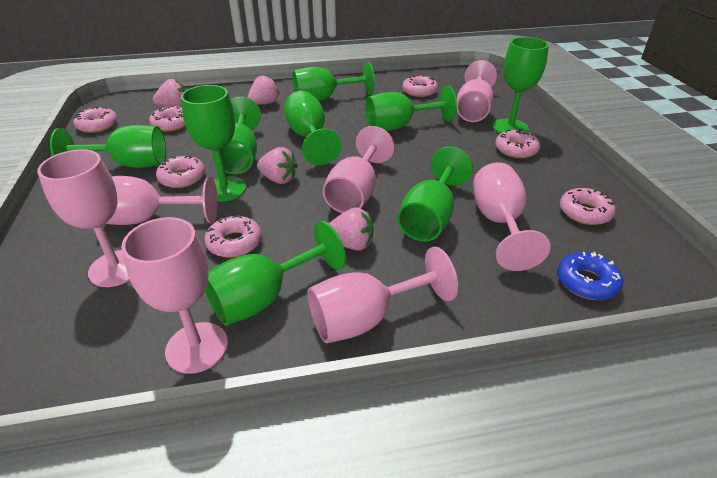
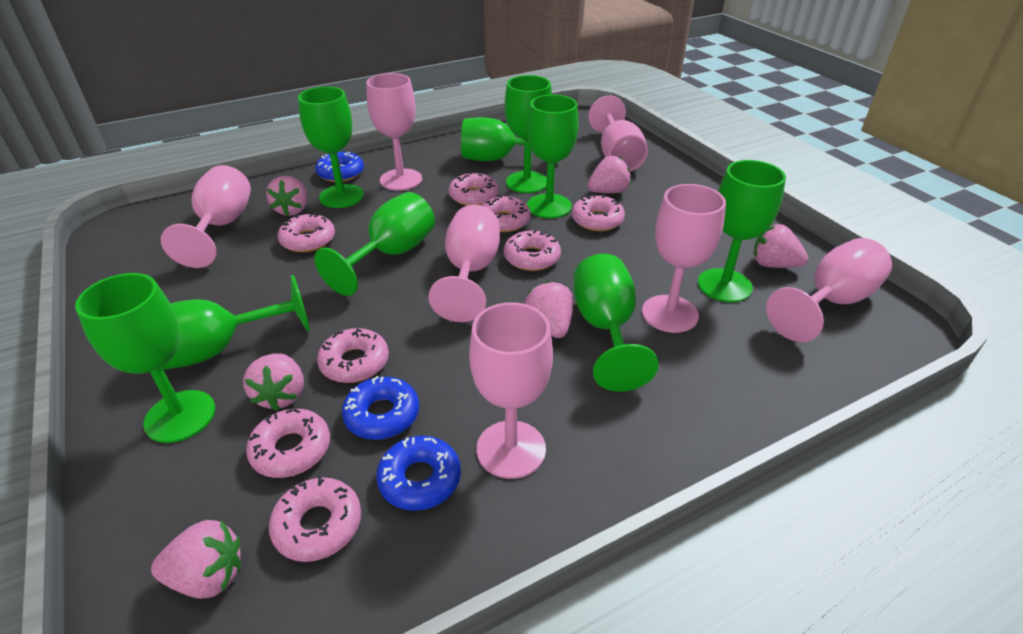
blue donut: [557,252,623,300] = 1 -> [315,152,364,182] [342,376,419,440] [376,436,461,511] = 3
pink donut: [73,107,117,133] [149,105,186,132] [156,155,205,188] [205,215,262,258] [402,75,438,97] [495,129,540,158] [560,188,616,225] = 7 -> [246,409,330,478] [269,476,361,562] [278,213,335,252] [317,328,389,383] [449,172,499,206] [481,196,531,232] [504,230,561,271] [572,194,625,231] = 8
pink strawberry: [153,79,186,107] [248,75,280,105] [257,147,298,184] [329,207,373,251] = 4 -> [151,520,241,599] [243,353,304,411] [266,176,308,216] [524,281,573,338] [587,156,631,193] [753,224,808,268] = 6

